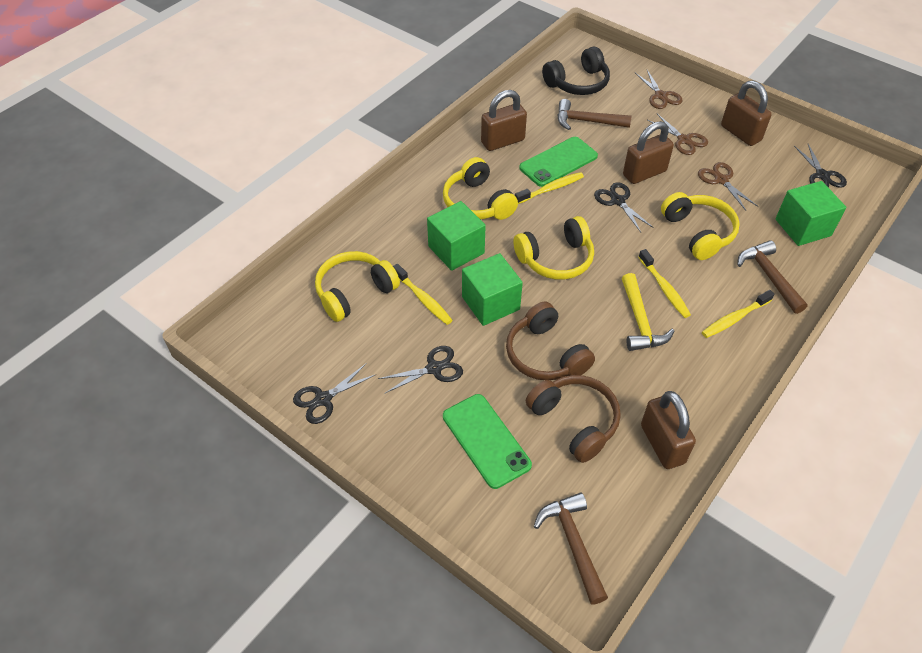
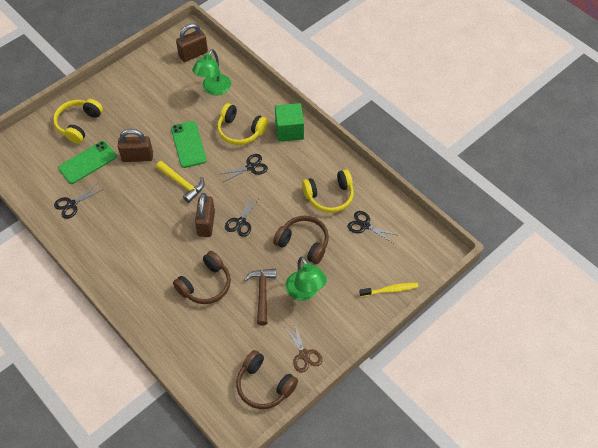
black headphones: [542,47,610,95] = 1 -> none = 0
brown hammer: [534,492,608,605] [557,99,632,130] [737,240,808,314] = 3 -> [244,269,276,325] = 1
brown headphones: [506,301,595,380] [526,375,621,463] = 2 -> [173,251,231,304] [236,350,298,409] [273,216,329,264] = 3
brown padlock: [481,90,527,151] [623,121,674,184] [641,391,696,469] [721,80,772,146] = 4 -> [118,129,153,162] [176,23,208,62] [195,193,215,237] = 3
brown scissors: [635,70,683,109] [648,114,708,155] [698,162,758,211] = 3 -> [284,321,323,373] = 1
green cube: [427,201,486,271] [462,253,523,326] [775,181,846,246] = 3 -> [275,103,304,142] = 1
green lamp: none = 0 -> [192,49,231,95] [286,257,327,301] = 2
yellow headphones: [315,251,400,322] [443,157,518,220] [514,216,594,280] [661,192,740,260] = 4 -> [53,99,103,144] [217,103,268,145] [302,169,354,213] = 3
yellow toothbrush: [393,264,453,325] [515,172,584,204] [638,249,691,318] [702,290,775,338] = 4 -> [359,283,418,297] = 1

